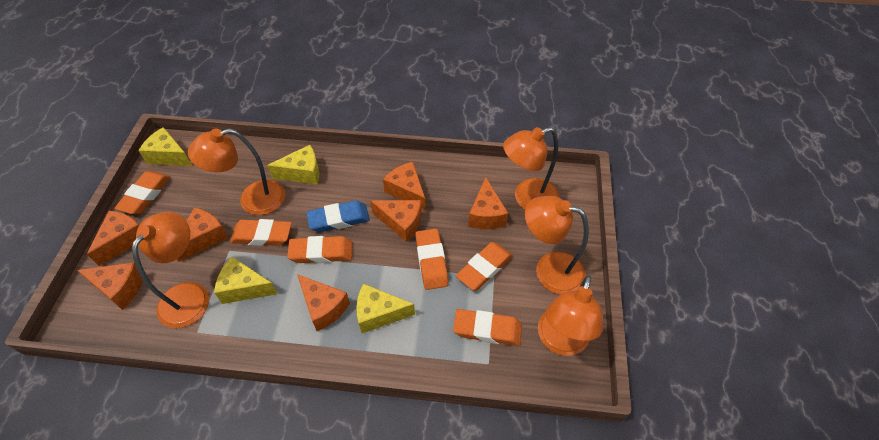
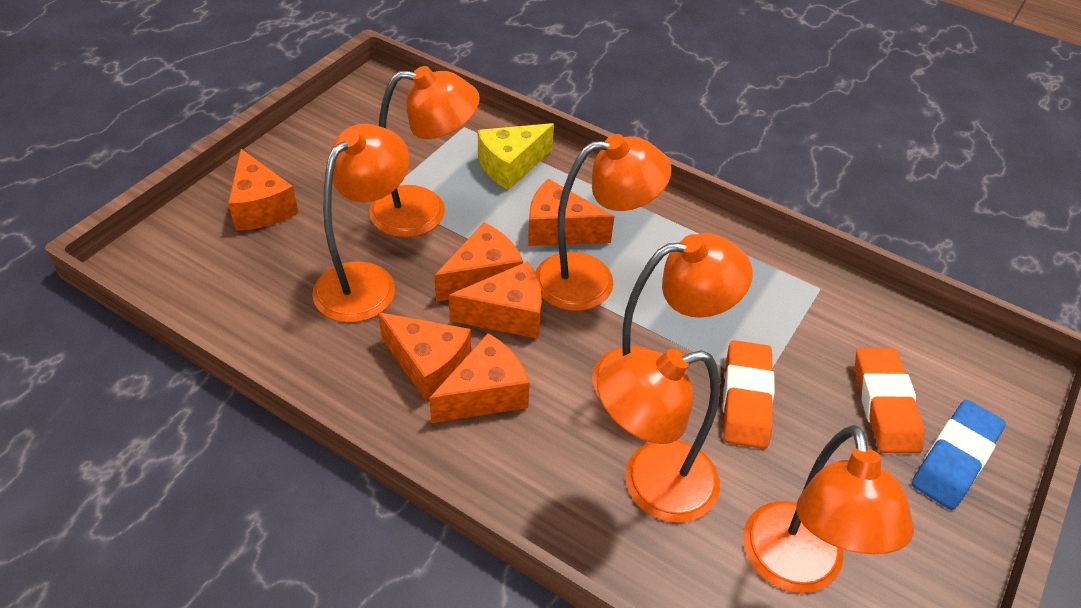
orange cheese: [77,262,143,310] [87,211,139,266] [177,207,228,262] [297,274,350,331] [370,200,421,242] [383,162,426,211] [468,177,508,229] = 7 -> [228,149,298,231] [378,312,471,402] [429,333,530,423] [434,222,523,302] [449,261,542,339] [528,179,614,246] = 6
orange eraser: [114,171,170,214] [230,219,292,246] [287,236,353,263] [415,229,449,290] [453,309,522,346] [456,242,513,290] = 6 -> [723,340,775,449] [855,348,925,453] = 2
orange lamp: [132,212,209,328] [188,128,285,215] [503,127,559,209] [525,196,589,294] [538,275,603,356] = 5 -> [312,124,409,323] [369,66,480,237] [535,134,672,311] [592,233,753,398] [597,349,720,523] [743,425,914,593] = 6
yellow cheese: [138,127,192,166] [214,257,278,304] [267,145,319,185] [356,284,415,333] = 4 -> [478,123,554,190] = 1

